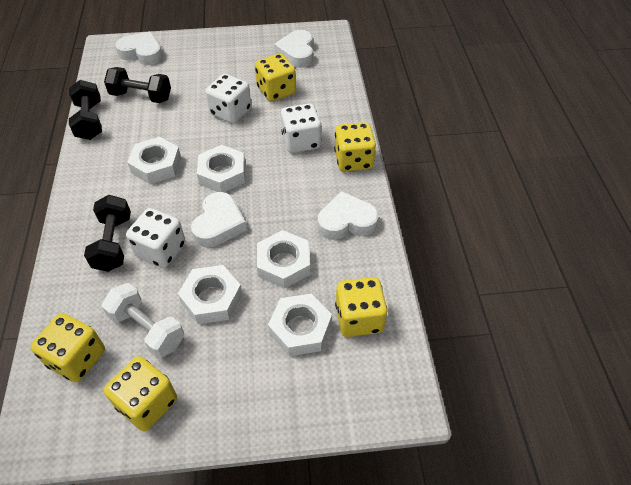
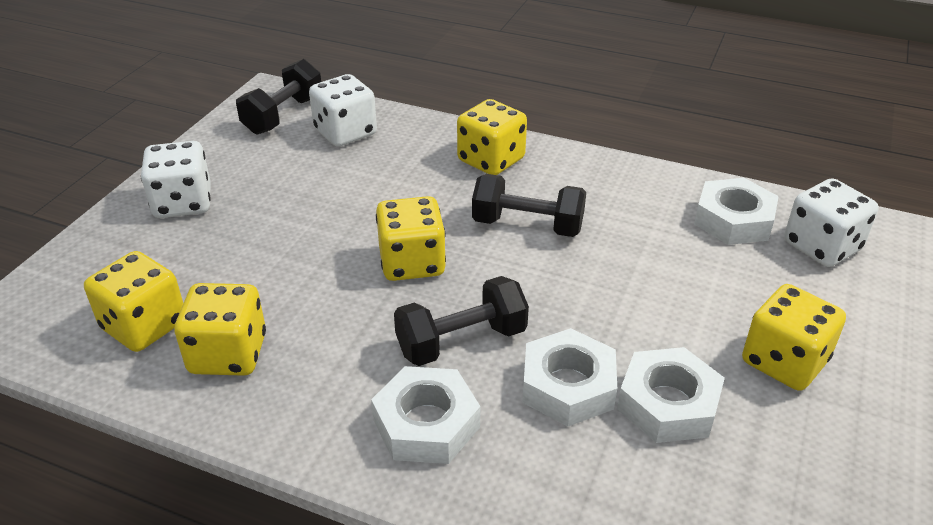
white dumbbell: [101,283,184,358] = 1 -> none = 0
white heart: [115,31,163,65] [191,192,247,247] [274,30,313,68] [318,191,379,240] = 4 -> none = 0
white nut: [127,137,181,184] [178,265,242,324] [197,145,245,192] [257,230,310,289] [268,294,332,356] = 5 -> [371,366,481,464] [522,328,617,427] [617,347,725,443] [694,178,779,245] = 4

